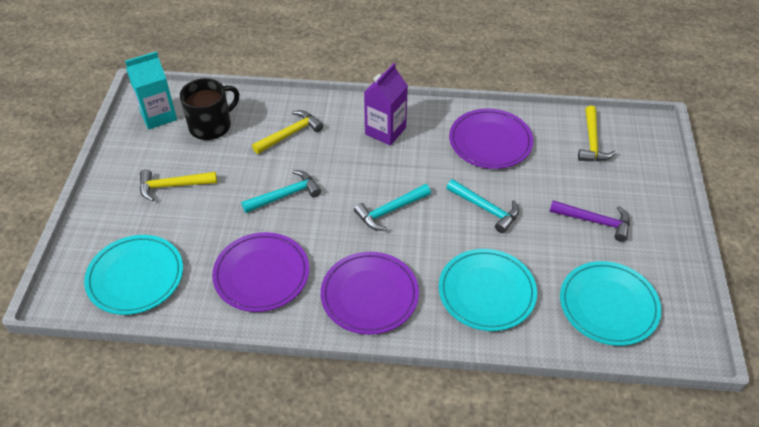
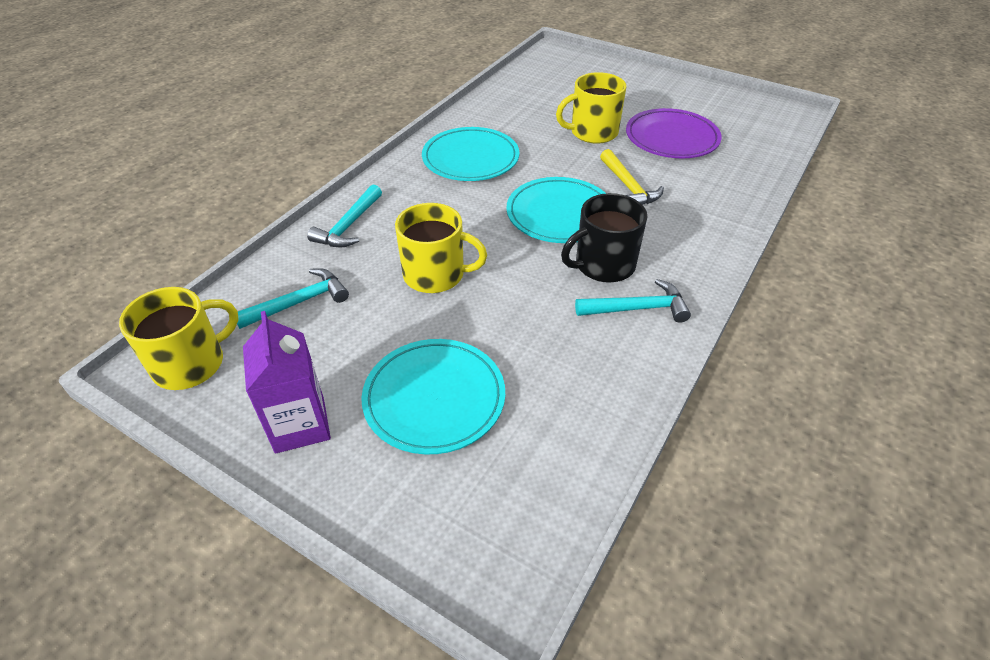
purple hammer: [550,200,630,242] = 1 -> none = 0
purple plate: [212,232,309,312] [320,252,419,335] [449,109,533,169] = 3 -> [626,108,722,158] = 1
turquoise carton: [125,51,177,129] = 1 -> none = 0
yellow hammer: [140,169,217,201] [252,110,323,154] [578,106,616,161] = 3 -> [600,149,664,205] = 1
yellow mug: none = 0 -> [119,287,239,390] [395,203,487,293] [556,72,626,144] = 3

